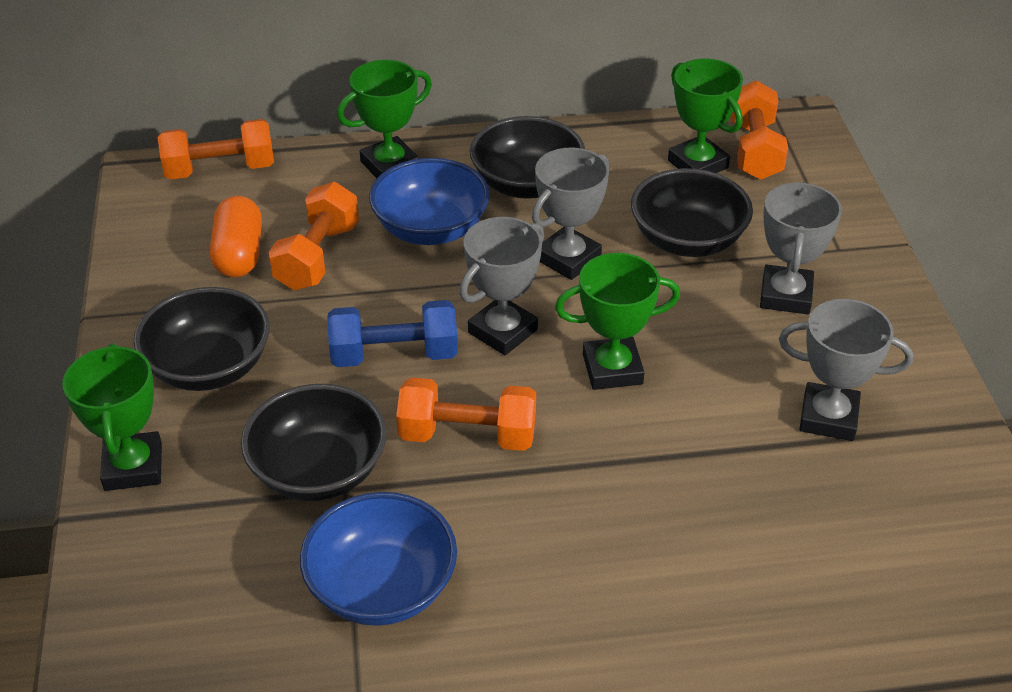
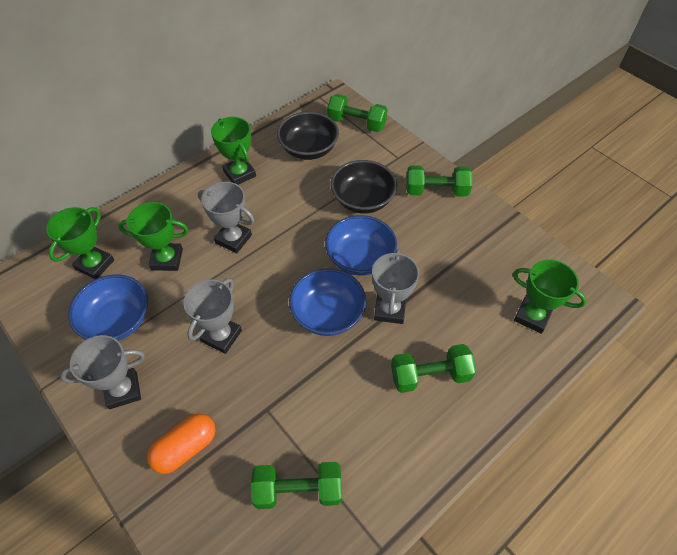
black bowl: [133,287,270,391] [241,384,387,501] [469,116,585,199] [631,168,753,257] = 4 -> [277,112,339,160] [331,160,397,214] = 2
blue bowl: [300,492,457,626] [369,158,490,245] = 2 -> [68,274,148,341] [289,268,366,336] [325,215,397,276] = 3
blue dumbbell: [327,300,458,367] = 1 -> none = 0
green dumbbell: none = 0 -> [251,462,342,509] [327,94,388,132] [391,344,476,393] [406,165,472,197] = 4
orange dumbbell: [158,119,274,180] [268,182,359,290] [396,377,536,451] [730,81,788,180] = 4 -> none = 0

